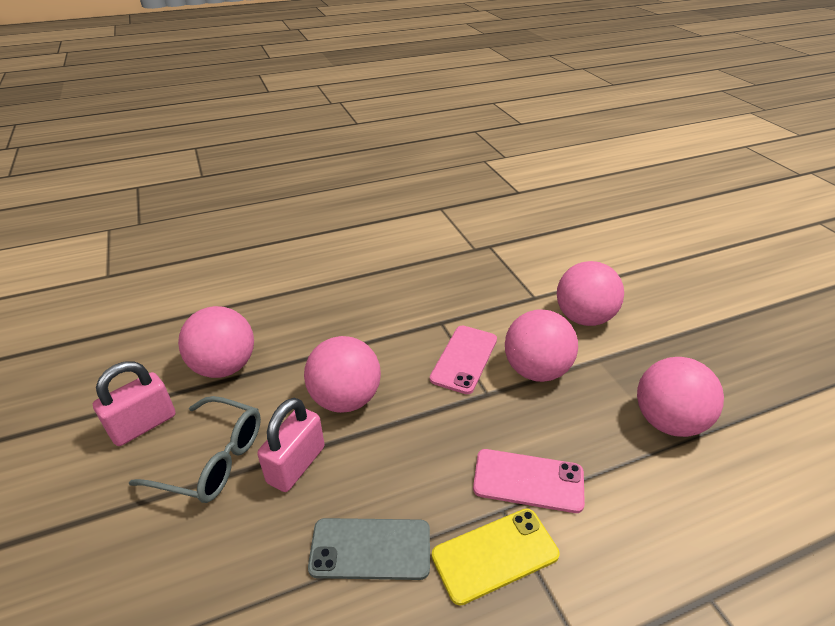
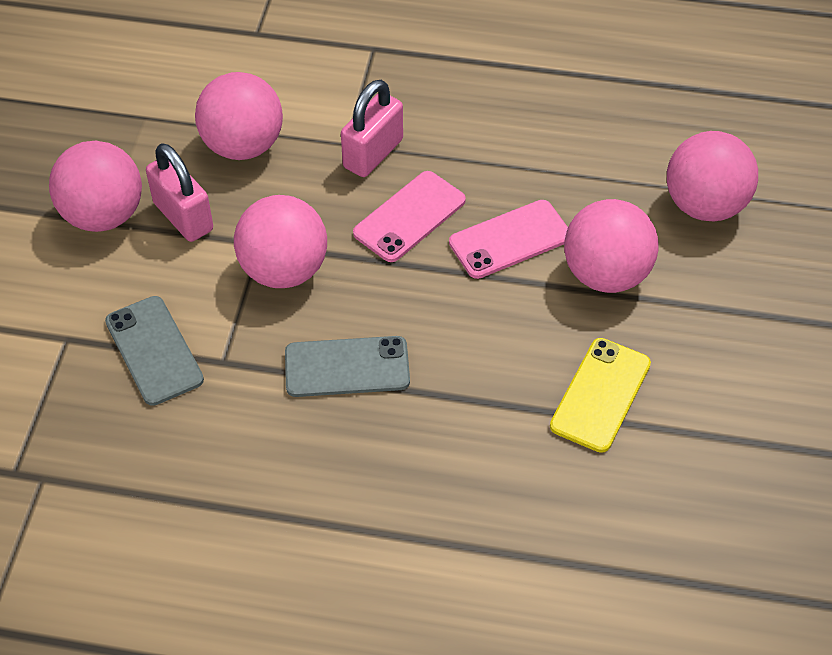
grey glasses: [129,396,261,503] = 1 -> none = 0
grey phone: [308,518,430,580] = 1 -> [105,296,204,406] [285,336,410,397] = 2

